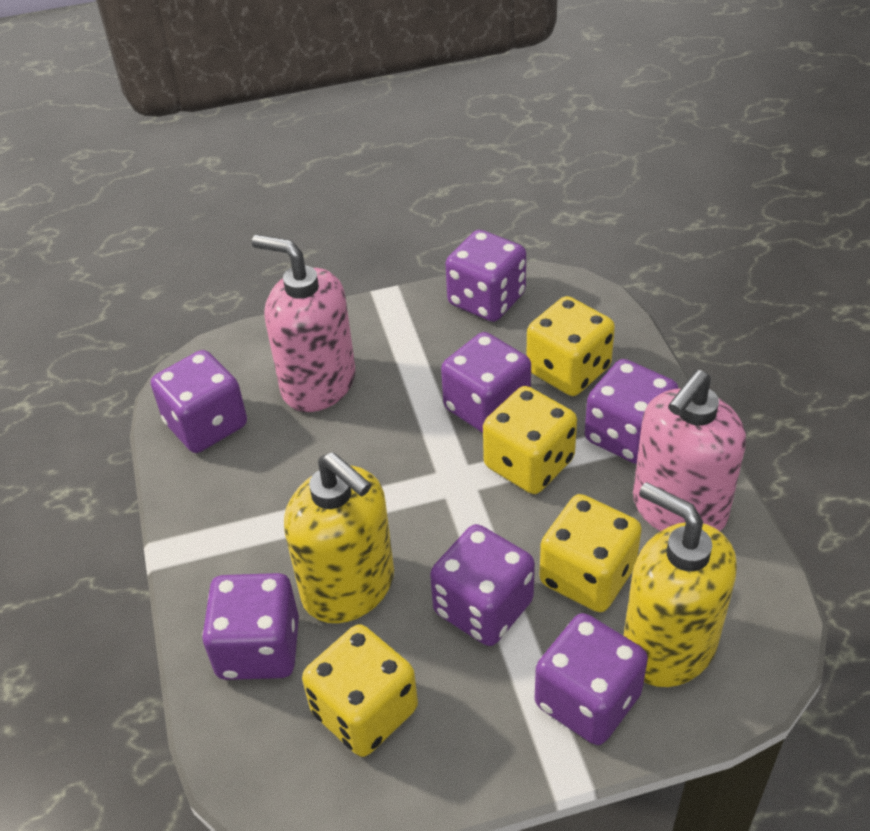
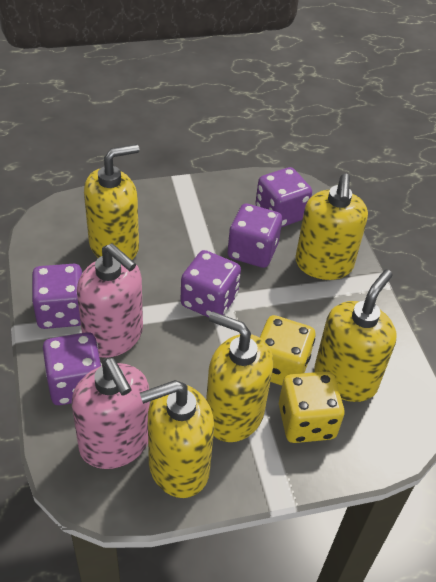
purple dice: [151,350,247,453] [202,573,299,680] [430,524,535,646] [441,332,531,433] [445,230,526,322] [535,613,648,745] [585,359,678,464] = 7 -> [32,264,83,329] [43,332,102,405] [180,250,241,317] [228,204,282,268] [255,167,312,227] = 5
yellow dice: [302,624,418,757] [483,386,577,494] [526,296,615,396] [539,494,642,612] = 4 -> [260,315,315,386] [279,371,345,443] = 2
yellow soap dispenser: [284,452,394,623] [623,482,737,687] = 2 -> [84,144,140,260] [140,380,214,498] [206,312,273,442] [295,174,368,280] [314,269,396,402] = 5

